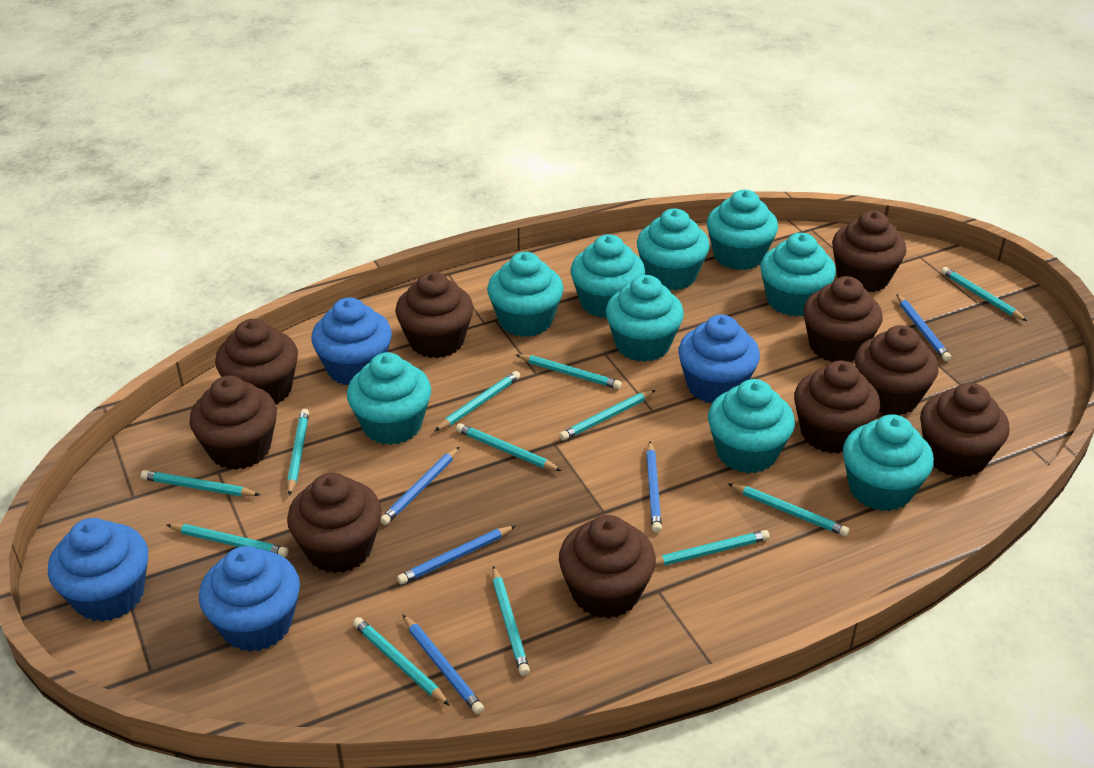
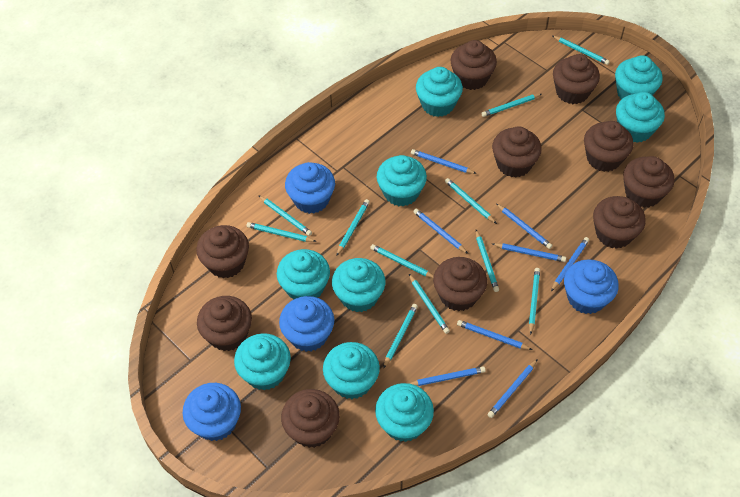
blue pencil: [380,447,459,525] [397,525,516,584] [403,615,484,714] [646,441,662,533] [897,294,951,361] = 5 -> [409,366,486,386] [411,149,477,174] [413,209,468,254] [457,320,532,350] [487,359,538,418] [492,243,566,262] [496,204,553,249] [551,237,589,291] = 8
turquoise pencil: [141,470,260,497] [167,524,288,557] [287,409,309,496] [353,617,450,706] [435,371,520,431] [456,423,562,471] [492,566,530,676] [516,354,622,389] [559,390,655,440] [655,530,770,566] [728,483,849,536] [941,267,1027,321] = 12 -> [247,222,317,242] [258,195,312,236] [336,199,370,256] [370,244,434,278] [383,304,418,369] [409,274,450,334] [445,178,497,224] [476,230,499,292] [481,94,542,117] [529,268,540,335] [553,36,610,65] = 11

